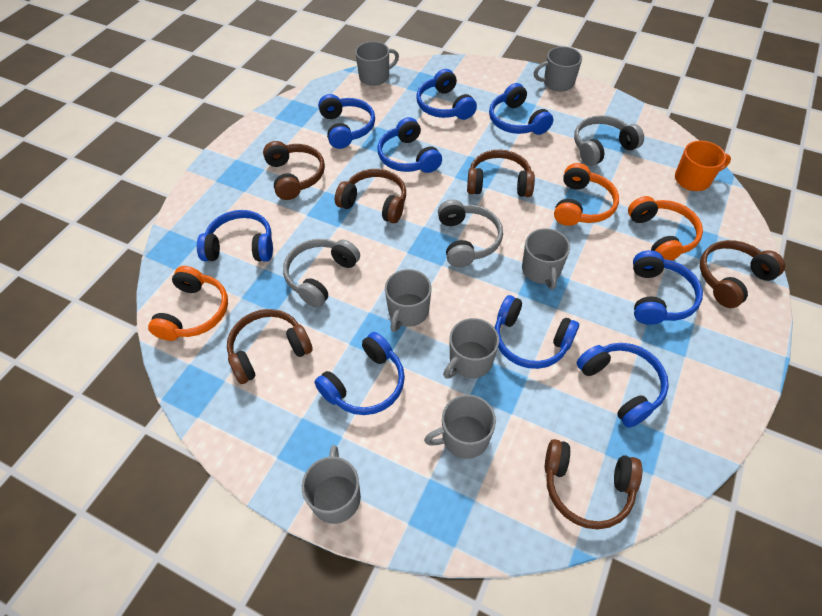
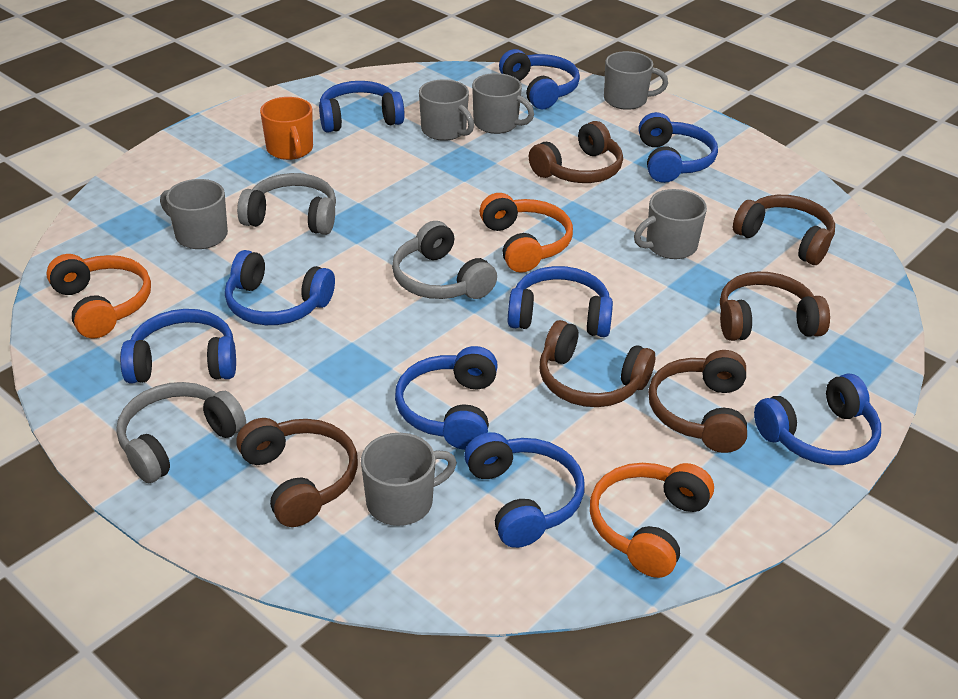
grey mug: [302,445,361,524] [355,41,399,86] [385,269,432,332] [424,395,496,459] [443,318,499,379] [522,228,570,290] [534,47,582,92] = 7 -> [160,179,228,249] [361,433,457,526] [419,79,474,141] [472,73,534,134] [604,51,668,110] [634,189,707,259] = 6

